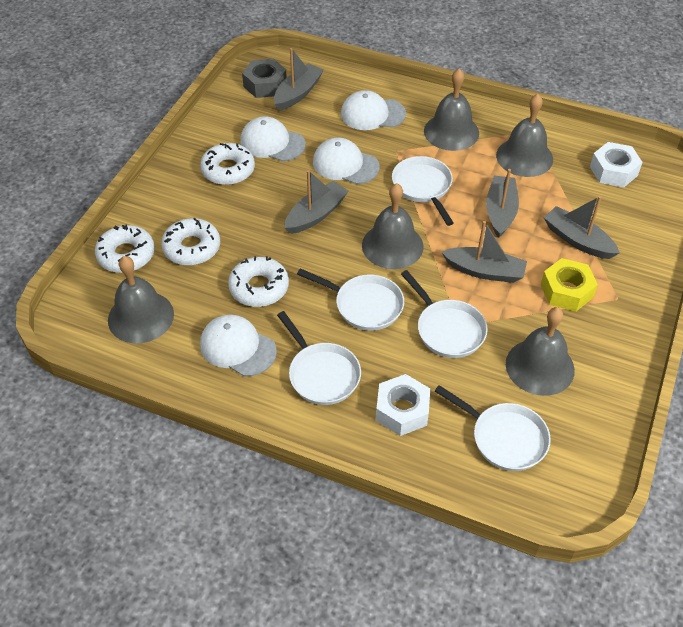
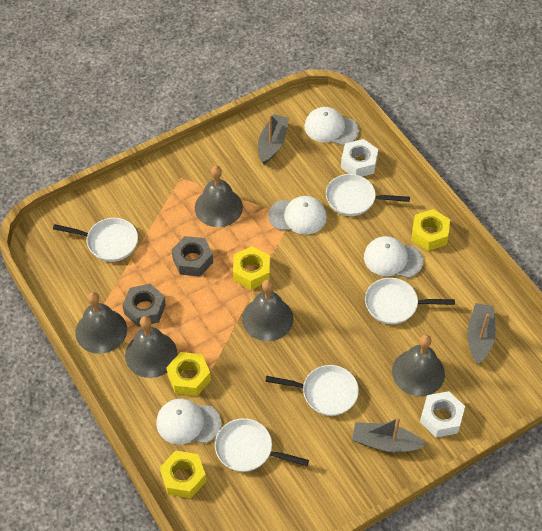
grey boat: [274,48,324,111] [284,170,349,234] [442,221,527,283] [486,169,519,238] [543,196,620,259] = 5 -> [258,114,289,164] [352,417,426,453] [467,303,496,364] = 3
grey nut: [242,59,287,98] = 1 -> [122,284,166,327] [172,236,213,277] = 2
white donut: [95,225,155,273] [161,218,220,266] [200,143,255,185] [228,256,289,307] = 4 -> none = 0
yellow nut: [541,258,598,312] = 1 -> [160,451,206,498] [166,352,211,396] [233,246,270,290] [411,209,450,251] = 4

